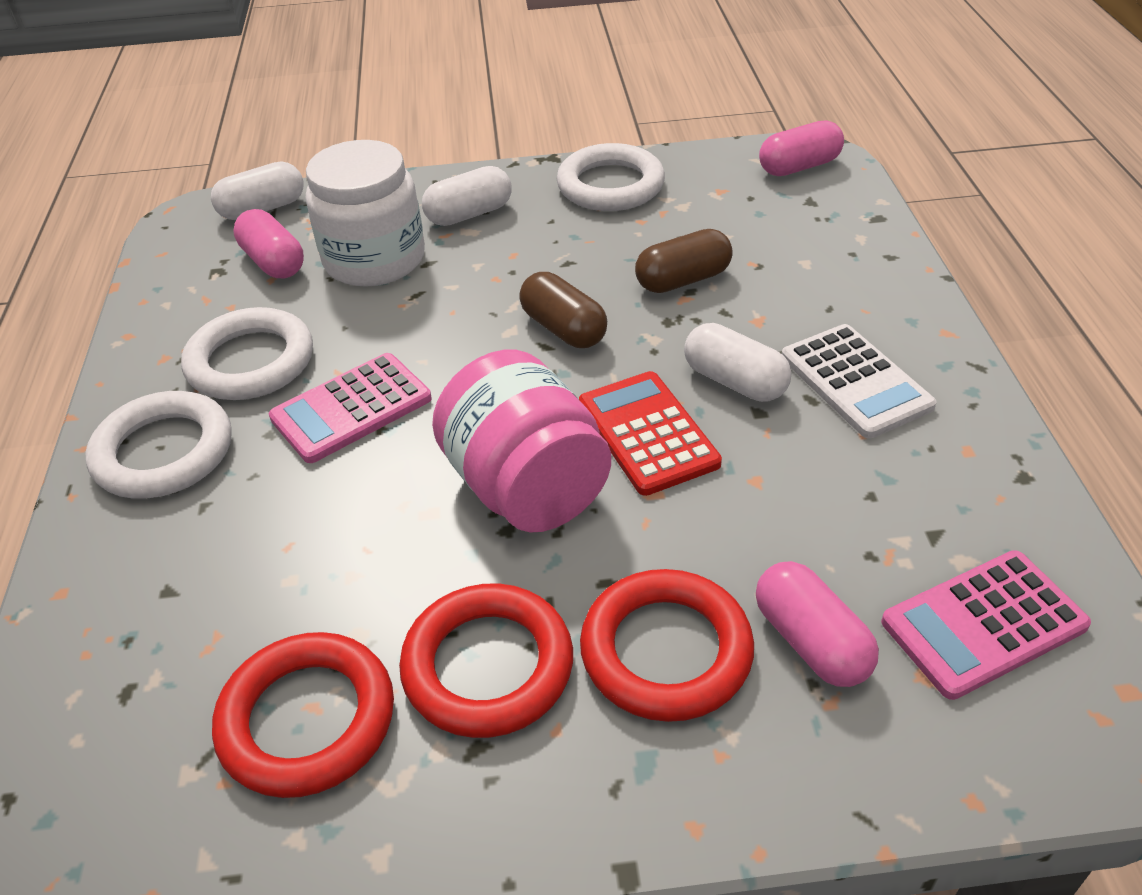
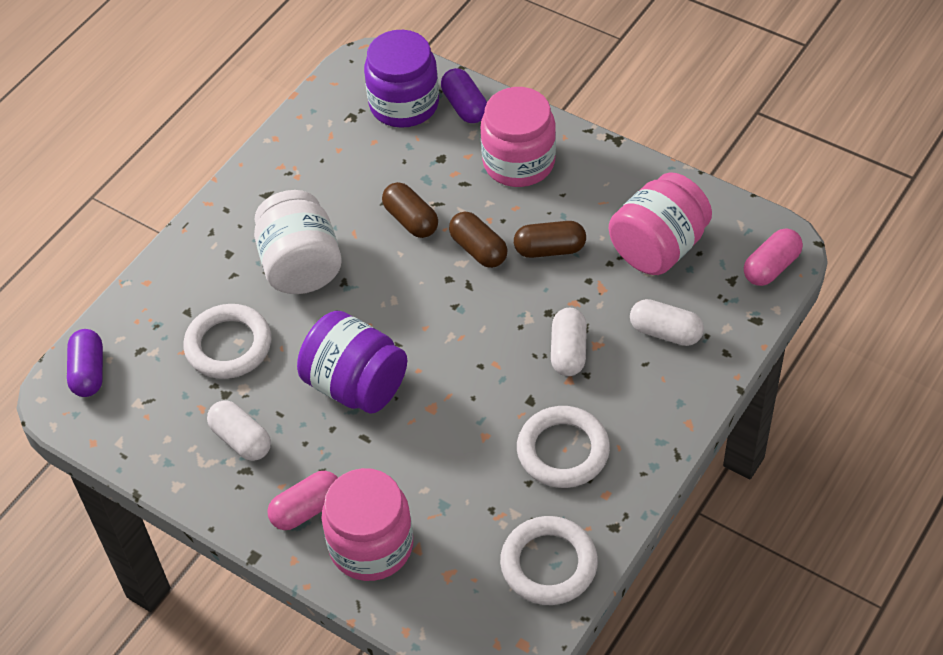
brown capsule: [519,272,607,348] [635,229,733,293] = 2 -> [382,182,438,238] [449,211,508,268] [514,221,586,258] = 3
pink calculator: [269,353,432,463] [881,550,1091,700] = 2 -> none = 0
pink capsule: [233,209,304,278] [756,561,879,687] [759,120,844,176] = 3 -> [267,471,338,530] [744,228,803,286] = 2
pink jar: [432,350,611,533] = 1 -> [321,468,413,581] [481,87,556,187] [609,172,712,275] = 3
purple capsule: none = 0 -> [67,329,103,397] [441,68,487,123] = 2
purple jar: none = 0 -> [297,311,407,414] [364,30,439,128] = 2
red calculator: [579,371,722,496] = 1 -> none = 0
red ring: [212,632,394,798] [399,583,573,738] [580,569,754,722] = 3 -> none = 0
white calculator: [782,324,936,439] = 1 -> none = 0

